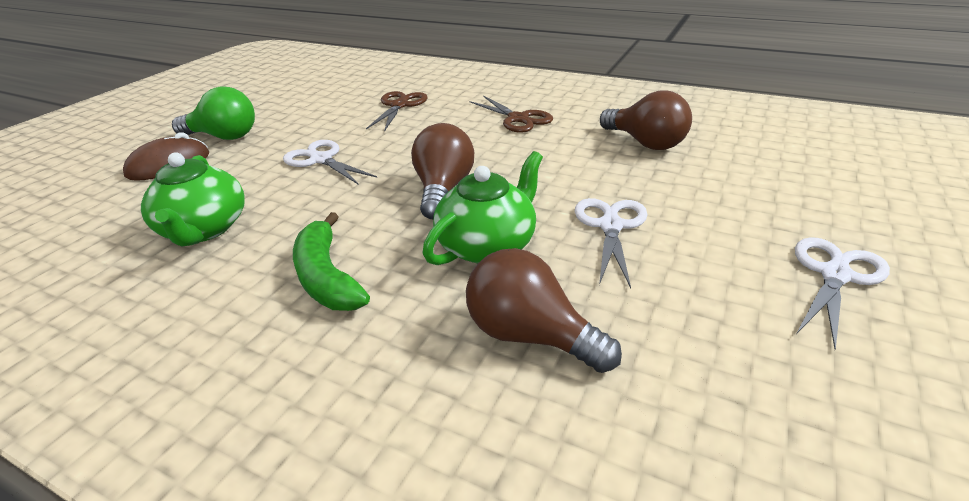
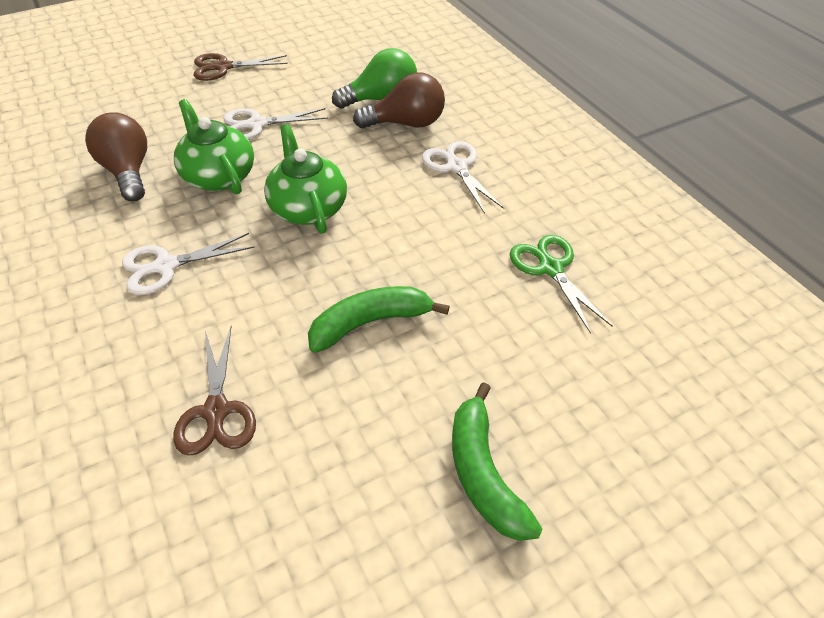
brown light bulb: [411,123,474,219] [466,248,622,373] [600,90,692,150] = 3 -> [85,112,147,201] [353,72,445,128] = 2
brown mouse: [123,132,209,181] = 1 -> none = 0
green banana: [293,212,370,311] = 1 -> [308,286,450,353] [452,382,543,541] = 2
green scissors: none = 0 -> [510,235,613,334] = 1

